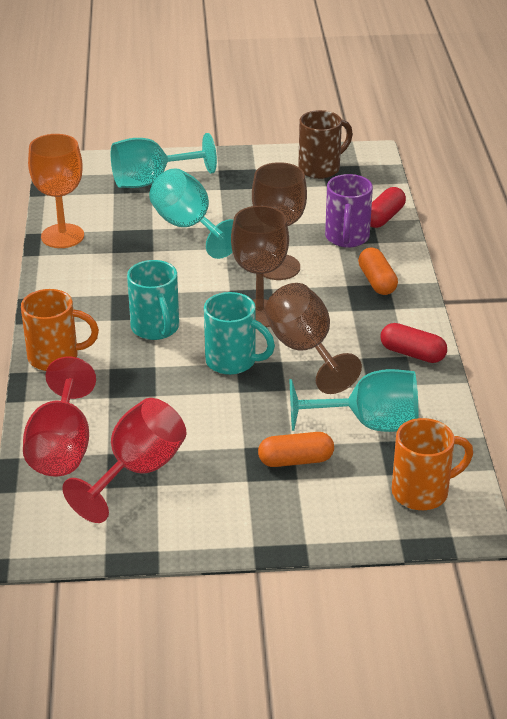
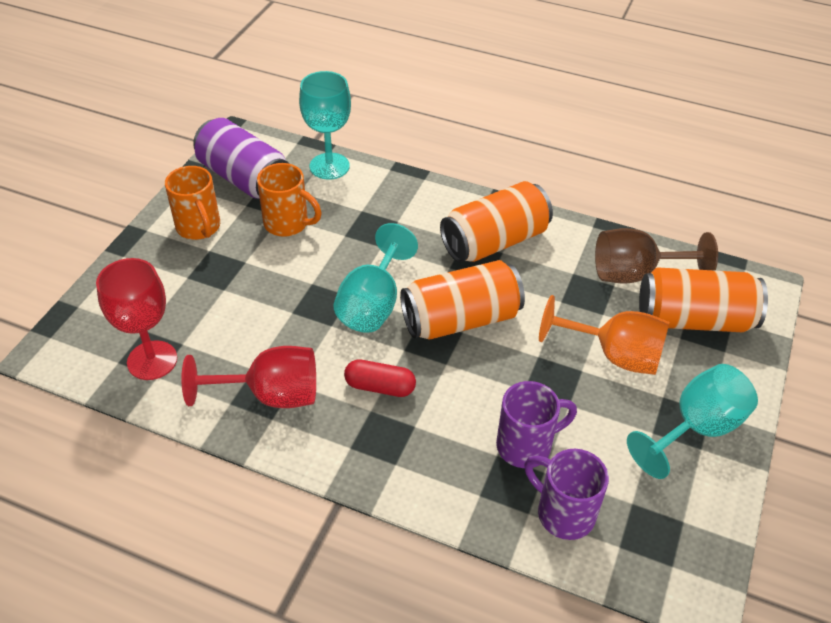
brown goblet: [231,206,289,327] [252,162,307,280] [265,283,362,394] = 3 -> [595,228,718,283] = 1
brown mug: [298,110,353,179] = 1 -> none = 0
orange can: none = 0 -> [400,260,525,340] [440,181,553,263] [639,267,768,332] = 3
orange capsule: [258,432,334,467] [358,248,398,295] = 2 -> none = 0
purple can: none = 0 -> [193,118,289,199] = 1
purple mug: [325,174,373,248] = 1 -> [496,381,577,468] [524,449,609,540] = 2
red capsule: [370,187,406,228] [381,323,447,363] = 2 -> [344,359,416,397] = 1
turquoise mug: [127,260,179,340] [204,292,275,375] = 2 -> none = 0

